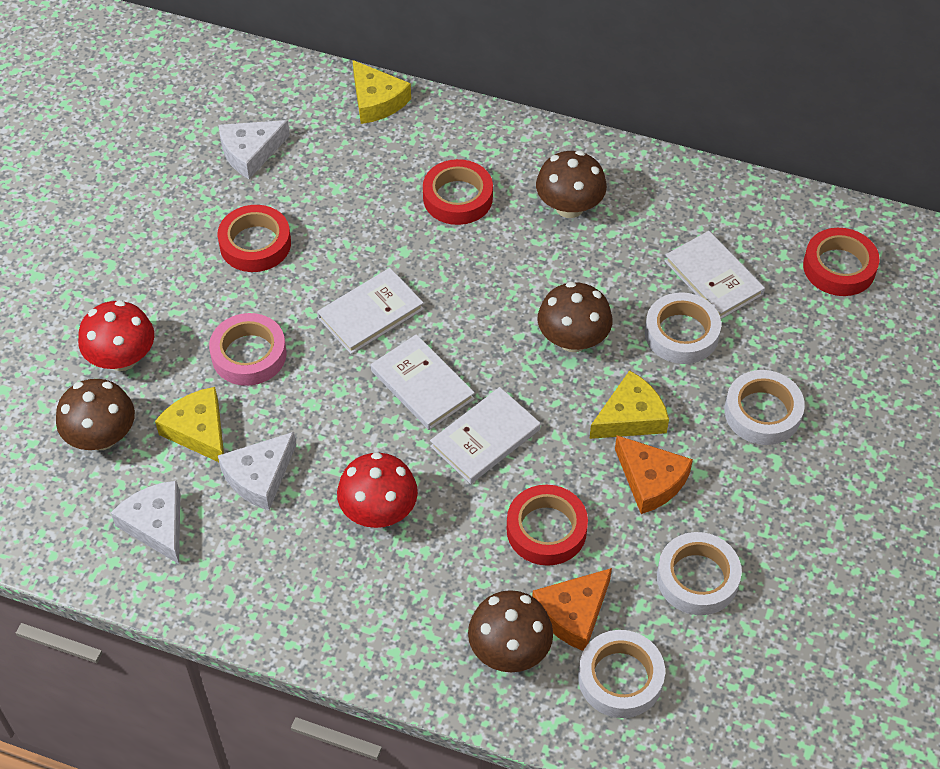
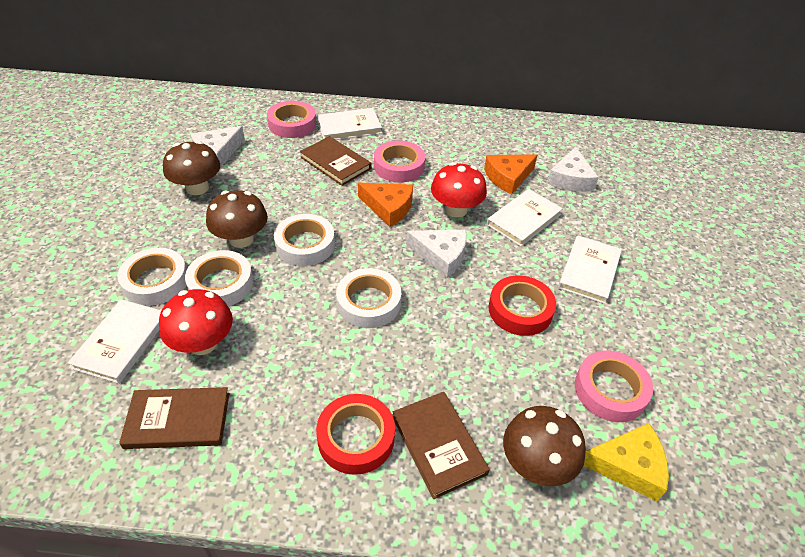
brown book: none = 0 -> [119,387,229,449] [300,136,371,186] [392,392,490,499] = 3
brown mushroom: [56,379,135,450] [468,590,553,672] [536,150,607,218] [538,282,612,352] = 4 -> [163,141,220,195] [206,190,268,248] [503,406,586,486] = 3
pink tape: [209,313,287,386] = 1 -> [267,101,316,138] [374,140,425,182] [575,351,653,422] = 3
red tape: [217,205,291,272] [423,159,493,225] [507,485,588,566] [803,228,880,296] = 4 -> [316,394,395,475] [488,275,556,336] = 2
yellow cheese: [155,387,224,462] [353,60,411,124] [589,370,669,439] = 3 -> [583,423,669,501] = 1

